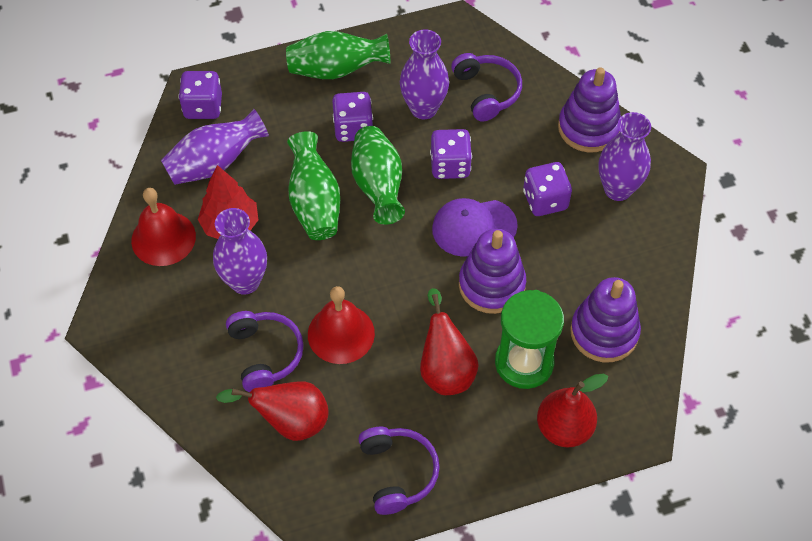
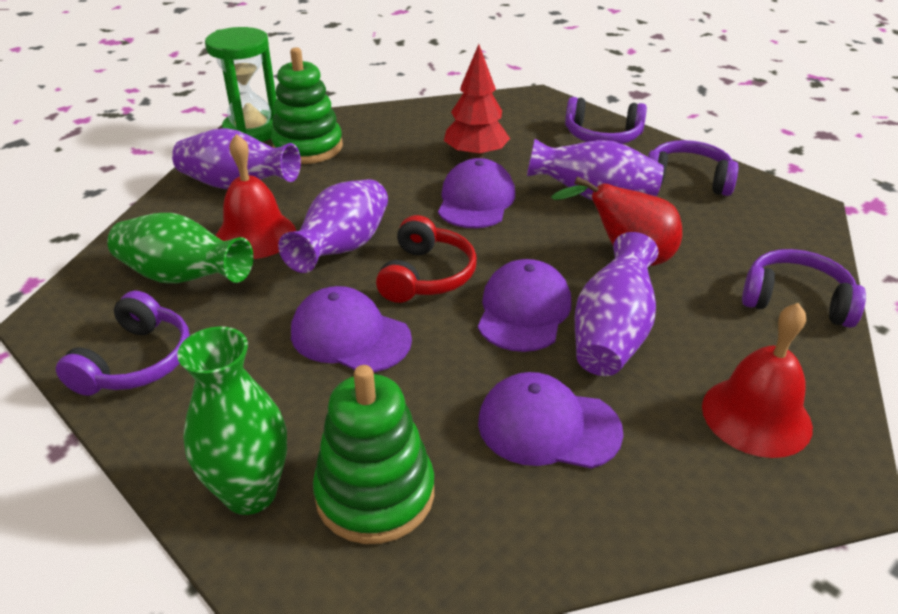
green stacking toy: none = 0 -> [271,48,343,164] [313,365,434,544] = 2
green vase: [286,31,390,79] [287,131,340,240] [351,126,405,225] = 3 -> [107,213,253,283] [177,326,287,515] = 2
purple cap: [432,198,518,257] = 1 -> [291,286,412,372] [438,158,515,228] [478,259,571,352] [478,372,624,469] = 4
purple dice: [178,71,222,119] [332,92,373,142] [430,129,472,179] [523,162,572,216] = 4 -> none = 0
purple headphones: [226,311,304,392] [358,427,440,515] [451,53,522,121] = 3 -> [56,291,190,396] [565,97,647,144] [648,140,739,196] [742,249,866,328] = 4
purple stacking toy: [459,229,526,314] [558,67,621,153] [570,277,641,363] = 3 -> none = 0
red headphones: none = 0 -> [376,215,477,303] = 1
red pear: [216,381,329,441] [420,288,479,395] [537,373,608,448] = 3 -> [551,176,682,266] = 1

